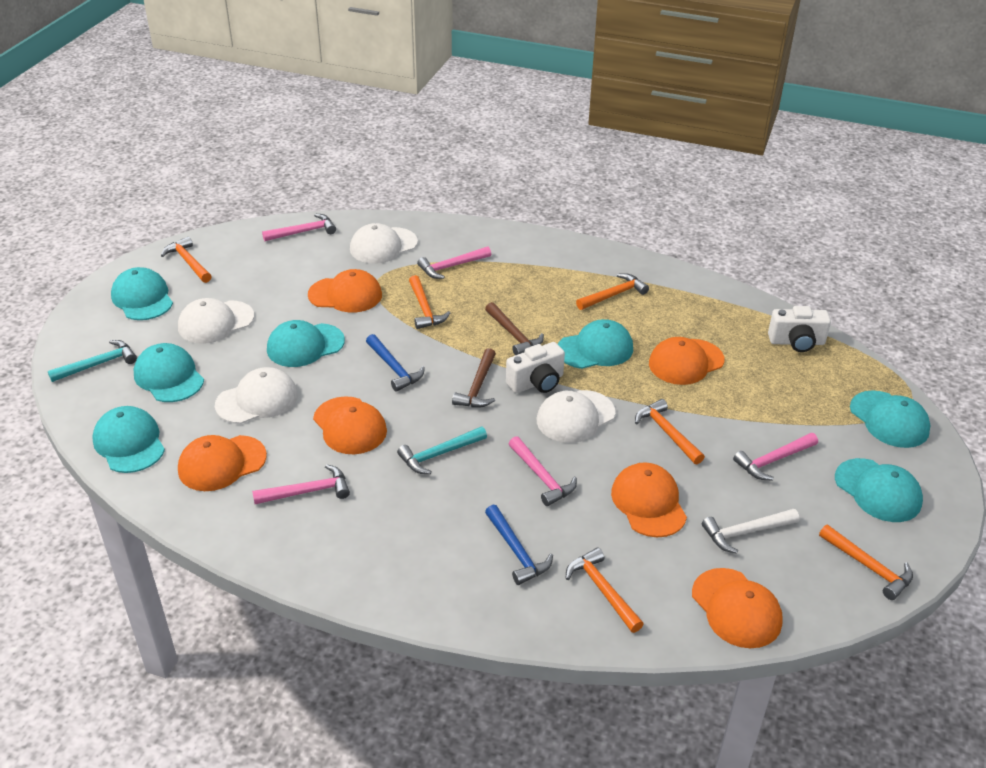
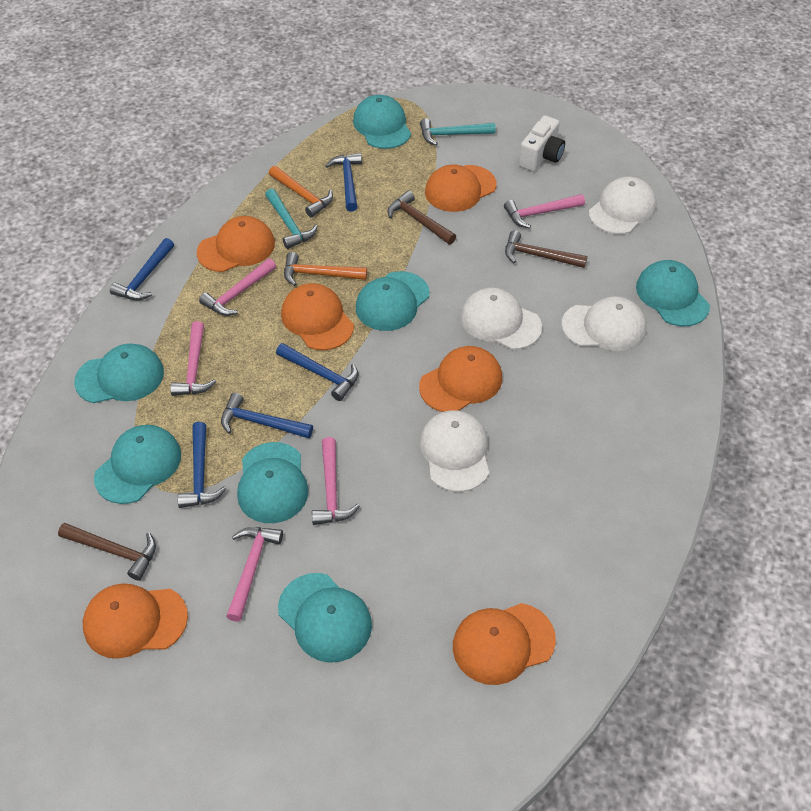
blue hammer: [366,334,425,392] [485,505,553,585] = 2 -> [110,238,174,300] [177,422,226,508] [221,393,313,438] [276,343,358,401] [326,153,362,212] = 5
brown hammer: [452,348,496,408] [485,302,544,355] = 2 -> [58,523,156,581] [388,191,456,245] [505,230,587,268] = 3
orange hammer: [161,236,212,283] [409,275,450,329] [566,547,644,633] [576,273,649,310] [635,399,705,465] [819,525,913,600] = 6 -> [269,166,333,218] [284,252,367,286] = 2
white camera: [506,342,565,393] [768,306,831,352] = 2 -> [519,115,565,172] = 1
white hammer: [702,509,799,554] = 1 -> none = 0

